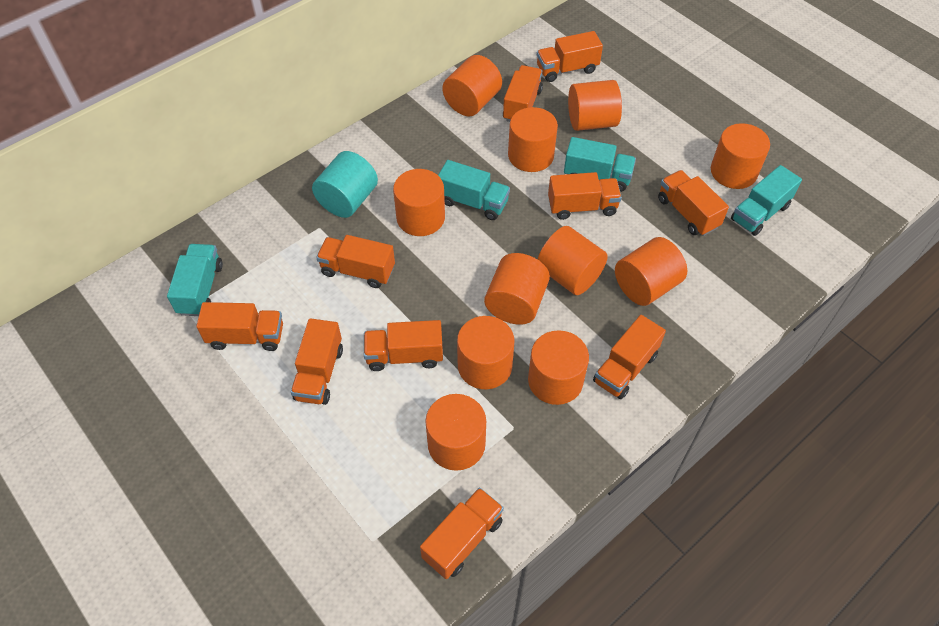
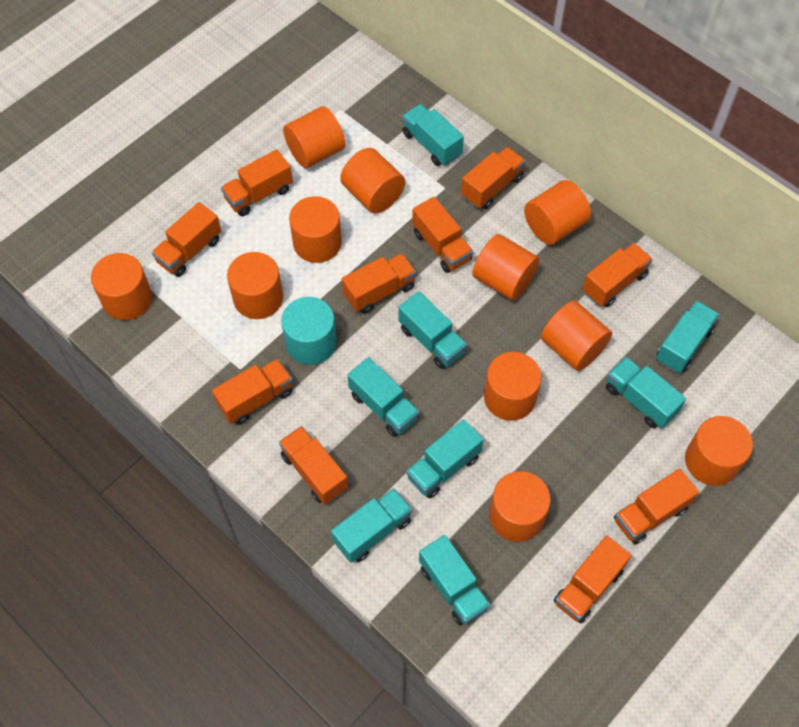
turquoise truck: [167,244,223,316] [438,160,510,220] [564,137,636,192] [731,165,802,236] = 4 -> [331,488,412,563] [348,357,419,437] [398,291,467,369] [402,104,464,166] [406,419,484,499] [419,535,490,626] [606,357,686,429] [656,301,719,373] = 8

